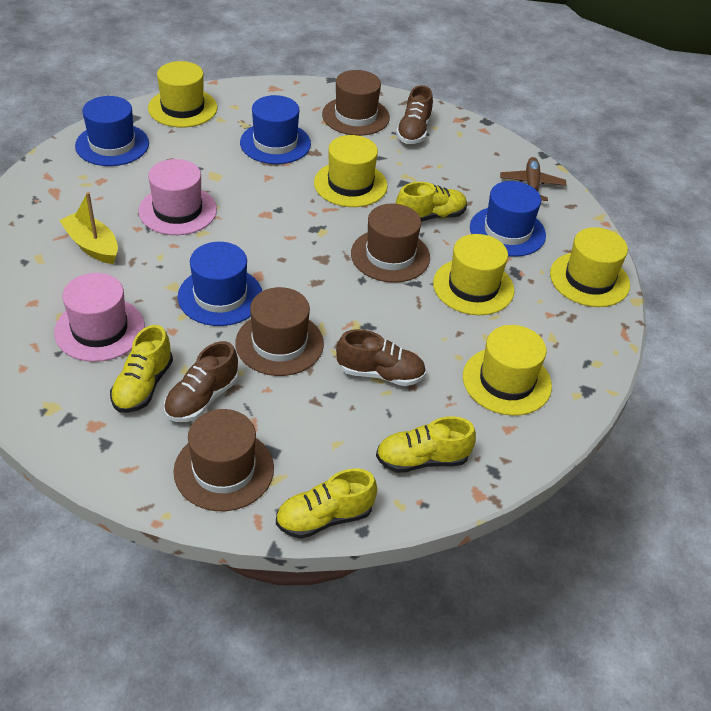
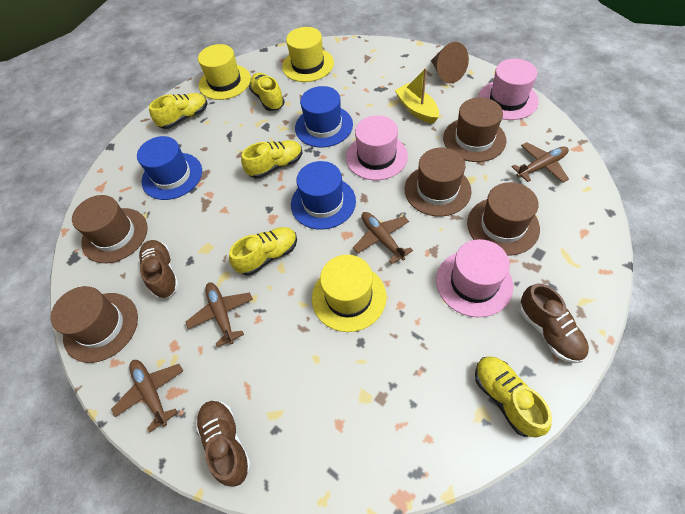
blue hat: [75,96,149,166] [178,242,262,326] [240,95,311,164] [470,181,546,257] = 4 -> [137,136,202,200] [291,161,356,230] [295,86,353,148] = 3
brown cone: none = 0 -> [431,42,469,84] = 1
brown hat: [174,409,274,511] [235,287,324,376] [322,70,390,136] [351,204,430,283] = 4 -> [51,286,138,363] [72,195,148,263] [405,148,472,216] [443,97,507,162] [467,182,540,256] = 5
brown plane: [500,157,566,201] = 1 -> [111,360,183,433] [186,282,253,347] [353,212,413,264] [511,142,569,183] = 4
pink hat: [54,273,145,362] [138,159,217,235] = 2 -> [346,115,408,180] [436,239,513,318] [478,59,539,120] = 3
yellow hat: [148,61,217,127] [314,135,388,207] [433,234,514,315] [463,325,552,416] [550,227,630,307] = 5 -> [198,44,251,100] [282,27,334,82] [312,255,387,332] = 3
yellow shoe: [110,325,173,413] [276,469,377,539] [376,416,476,473] [396,182,467,222] = 4 -> [149,93,207,129] [229,227,297,275] [241,140,302,179] [249,73,285,111] [475,356,552,438] = 5

